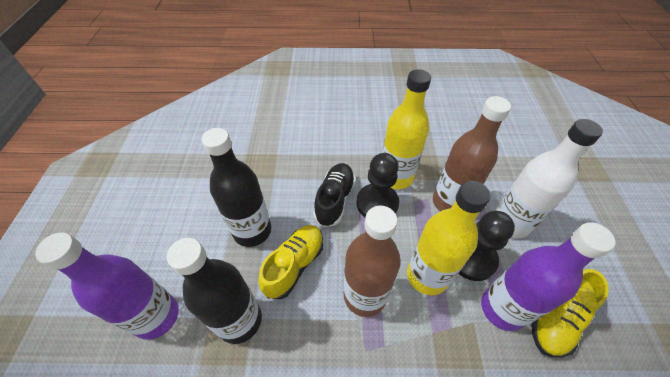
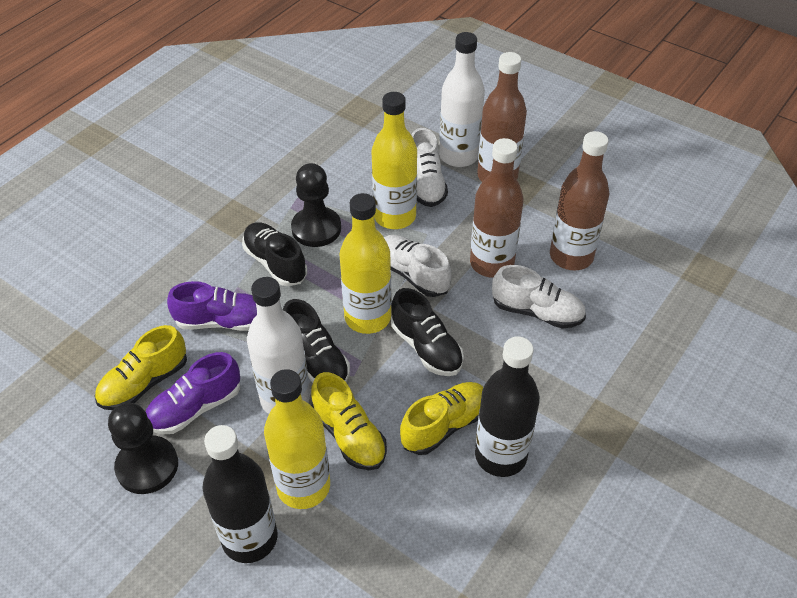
black shoe: [313,163,356,227] = 1 -> [242,222,307,286] [283,299,350,383] [391,288,464,376] = 3
brown bottle: [344,206,401,317] [433,96,511,211] = 2 -> [470,138,524,278] [477,52,527,182] [550,131,609,270] = 3
purple bottle: [35,232,179,340] [481,222,616,331] = 2 -> none = 0
purple shoe: none = 0 -> [146,352,240,434] [167,281,257,331] = 2
white bottle: [494,119,603,238] = 1 -> [247,277,310,414] [439,32,485,167] = 2
white shoe: none = 0 -> [384,235,452,297] [412,128,448,207] [492,265,586,328] = 3
yellow bottle: [382,69,431,189] [407,181,491,295] = 2 -> [264,369,330,509] [340,193,391,334] [372,92,417,229] = 3
yellow shoe: [258,225,324,299] [532,269,609,358] = 2 -> [95,325,187,410] [311,372,387,470] [400,382,483,455] = 3

